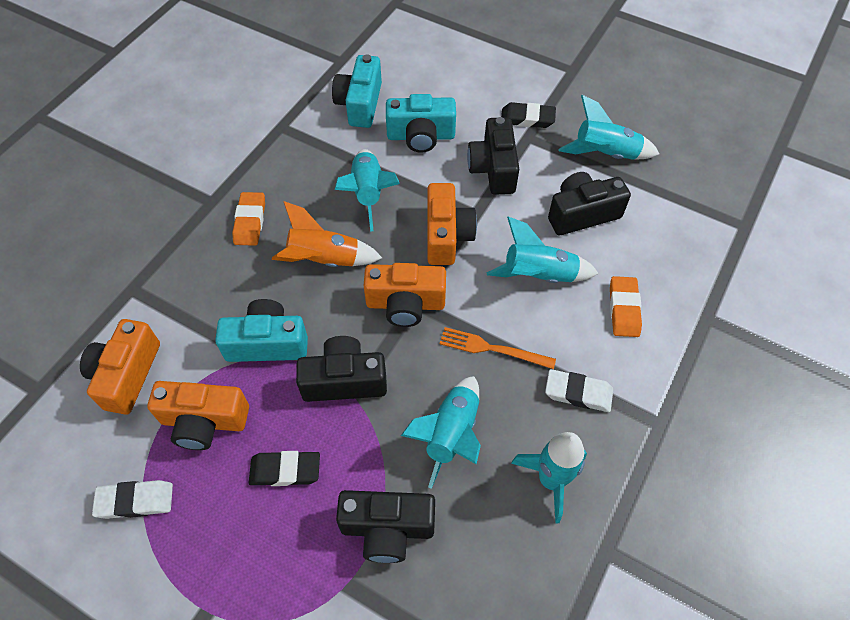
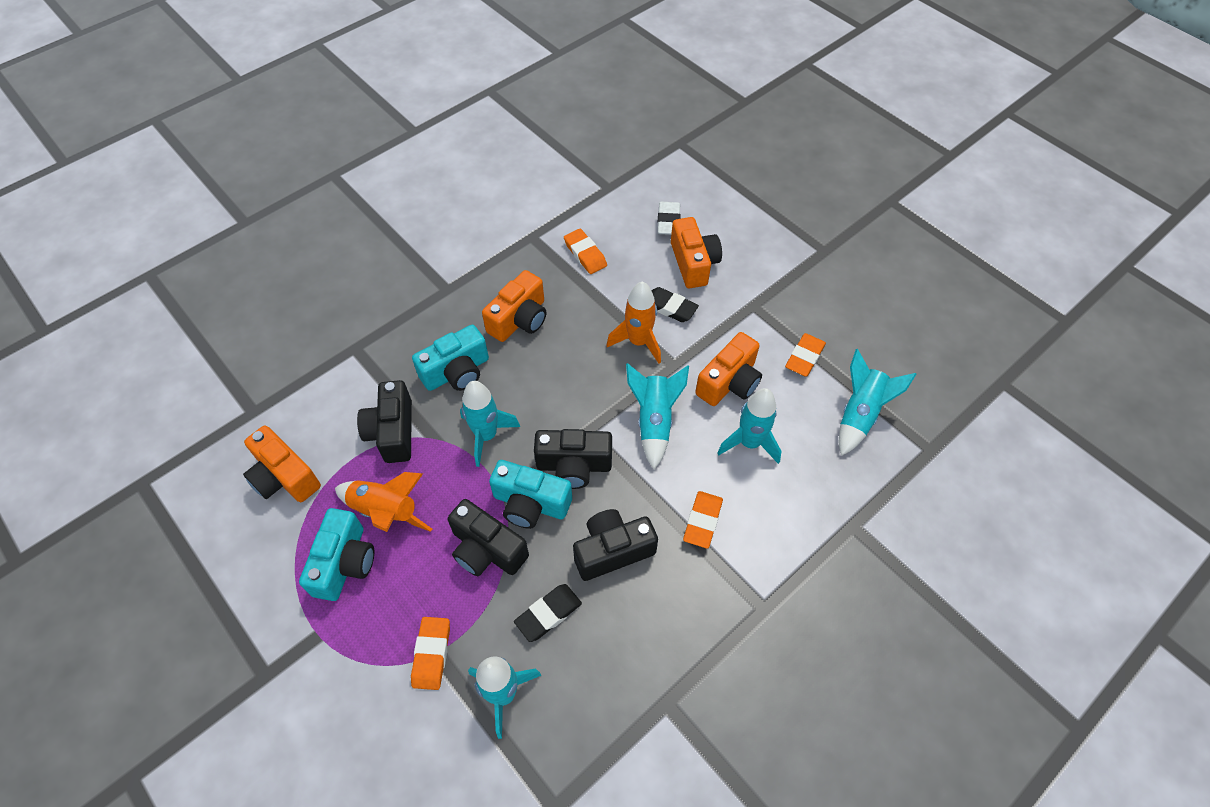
orange eraser: [232,192,265,246] [610,276,642,337] = 2 -> [411,617,450,690] [564,229,607,274] [683,491,723,549] [785,333,826,377] = 4
orange fork: [440,327,556,369] = 1 -> none = 0
orange rocket: [272,201,382,267] = 1 -> [335,472,432,532] [606,281,661,364] = 2
white eraser: [92,480,173,519] [545,369,613,412] = 2 -> [658,202,681,235] = 1

